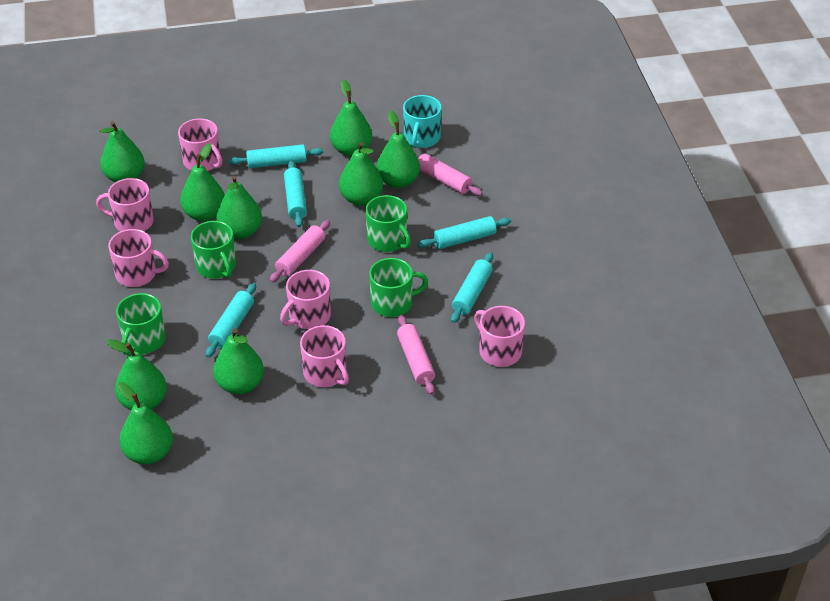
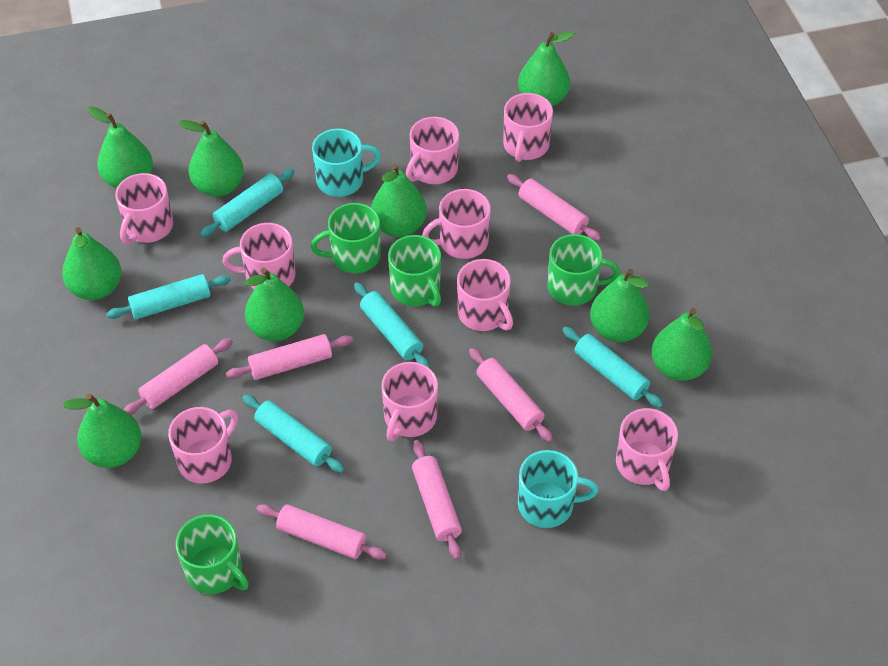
pink mug: [96,178,154,231] [108,229,169,287] [178,118,222,171] [280,270,331,329] [300,325,349,387] [474,306,525,367] = 6 -> [115,173,173,244] [168,407,238,484] [223,223,296,289] [381,362,438,441] [406,117,459,184] [422,189,491,259] [457,259,513,331] [503,93,553,162] [616,408,678,491] = 9
pink rolling pin: [269,220,330,283] [397,315,435,395] [416,153,483,196] = 3 -> [124,338,233,415] [226,334,353,380] [256,504,387,560] [412,440,462,560] [469,348,553,442] [507,174,601,241] = 6
turquoise mug: [403,95,442,148] = 1 -> [312,129,381,197] [518,450,598,528] = 2

